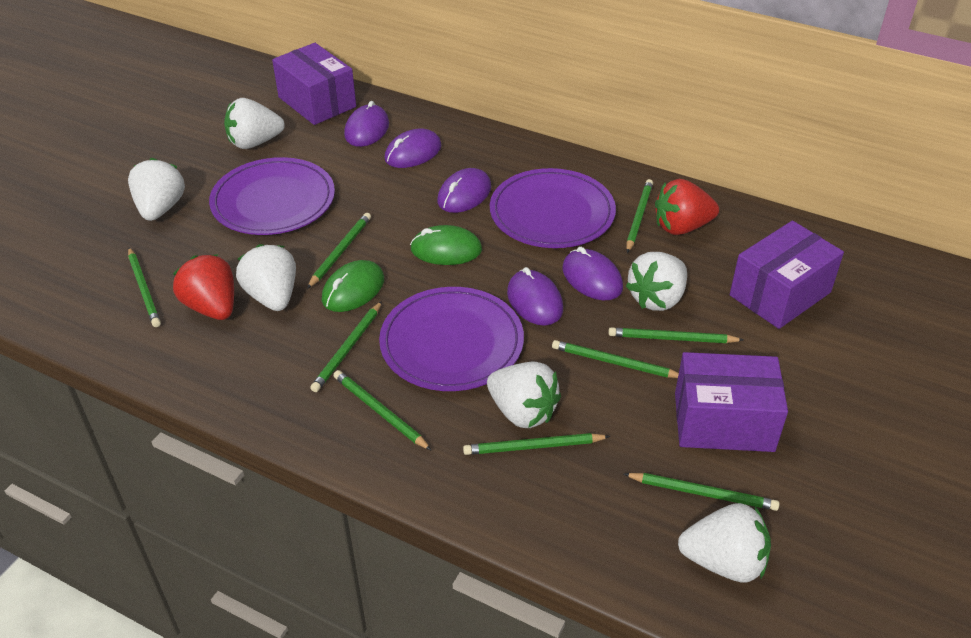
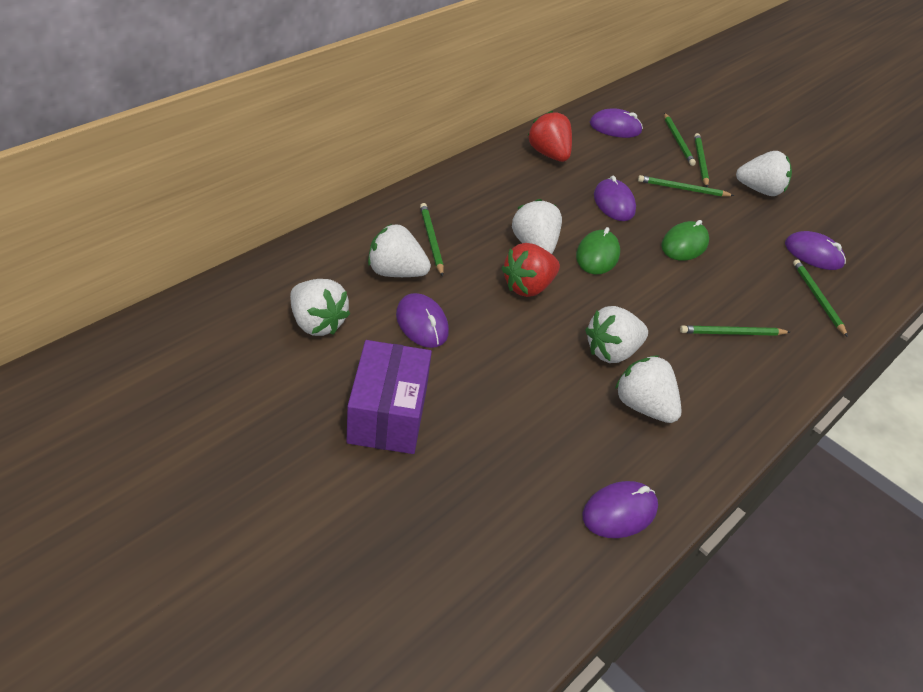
green pencil: [128,247,161,327] [307,213,371,289] [310,301,382,392] [333,370,432,451] [463,433,610,455] [552,340,679,378] [608,328,743,343] [624,473,780,511] [626,179,653,253] = 9 -> [420,203,444,276] [638,175,734,197] [664,113,696,166] [680,326,790,336] [694,133,709,187] [793,259,848,337] = 6
purple box: [272,43,356,125] [675,352,788,452] [730,221,844,329] = 3 -> [347,340,432,454] = 1
purple plate: [209,157,335,235] [379,287,524,391] [490,168,616,248] = 3 -> none = 0

